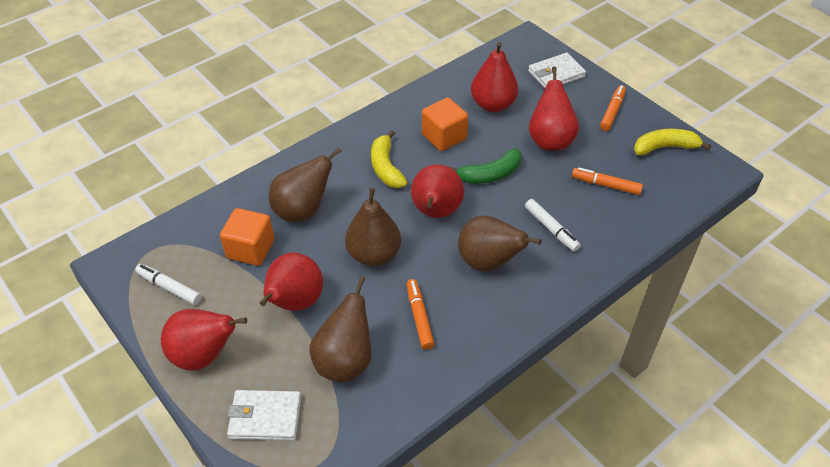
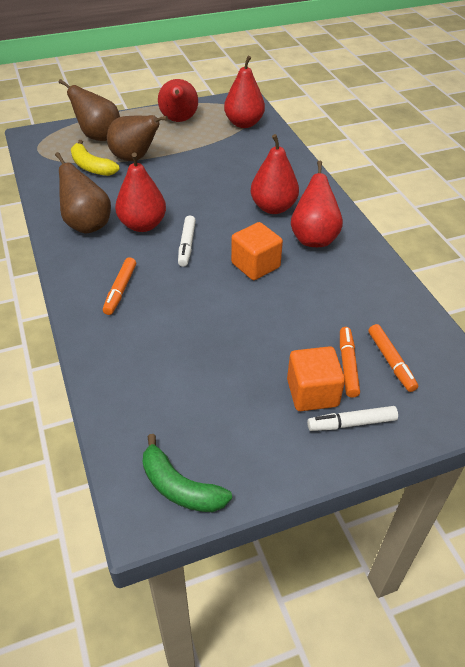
brown pear: [269,148,342,222] [309,276,371,382] [345,188,401,266] [458,215,542,272] = 4 -> [55,152,111,234] [59,79,120,141] [107,115,168,161] = 3
white wallet: [227,390,301,441] [528,53,586,88] = 2 -> none = 0
yellow banana: [371,130,408,188] [634,129,711,155] = 2 -> [71,140,120,176] = 1

